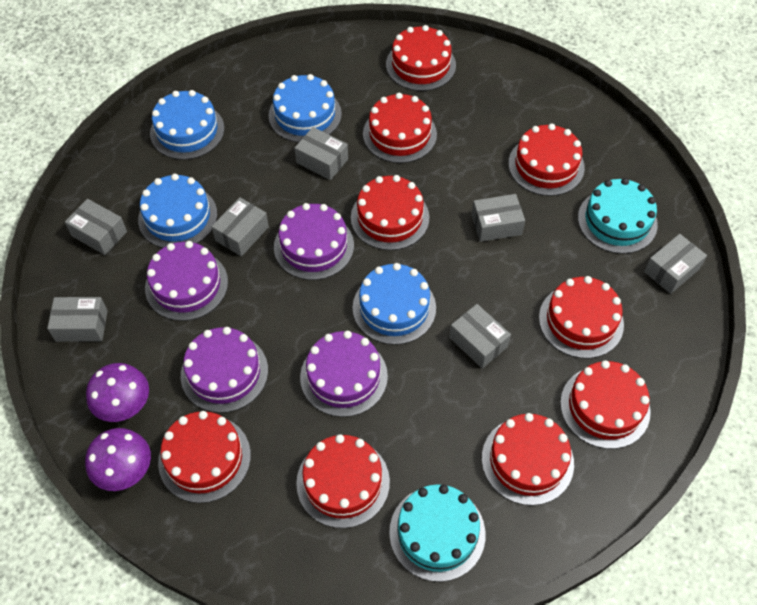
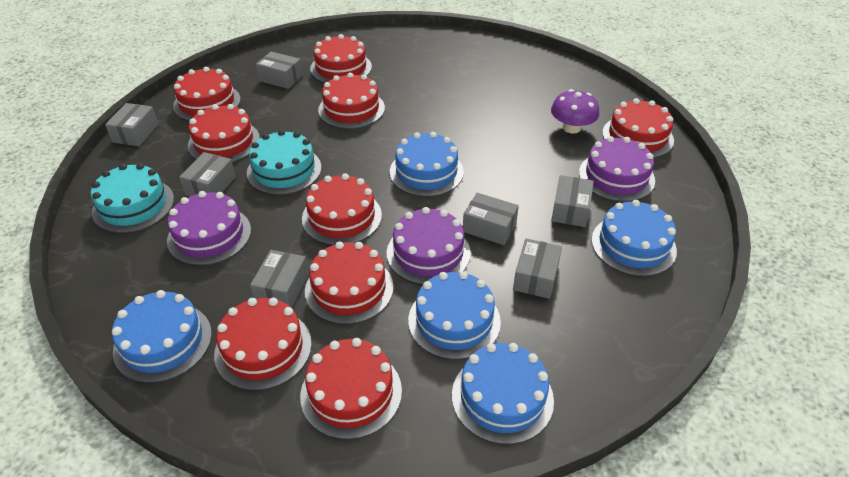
blue cake: [138,174,217,248] [150,90,224,160] [269,74,342,143] [353,263,436,345] = 4 -> [112,290,212,383] [390,132,464,197] [408,271,501,360] [452,343,554,444] [591,200,677,276] = 5
purple cake: [145,241,228,321] [181,327,268,413] [274,203,354,280] [300,331,388,417] = 4 -> [167,191,251,266] [387,207,471,284] [579,136,655,202] = 3
purple mushroom: [85,428,151,491] [86,363,149,422] = 2 -> [551,89,599,134] = 1

